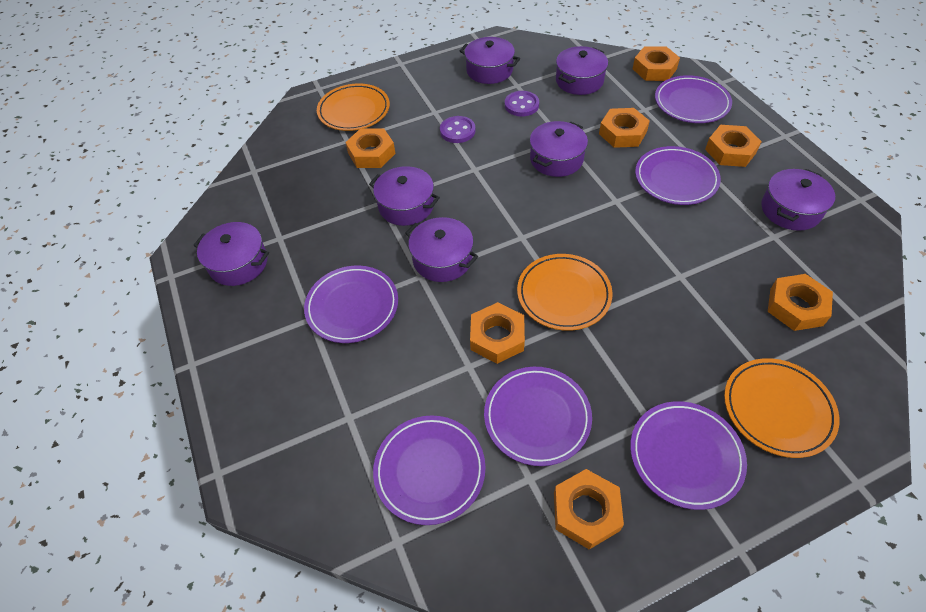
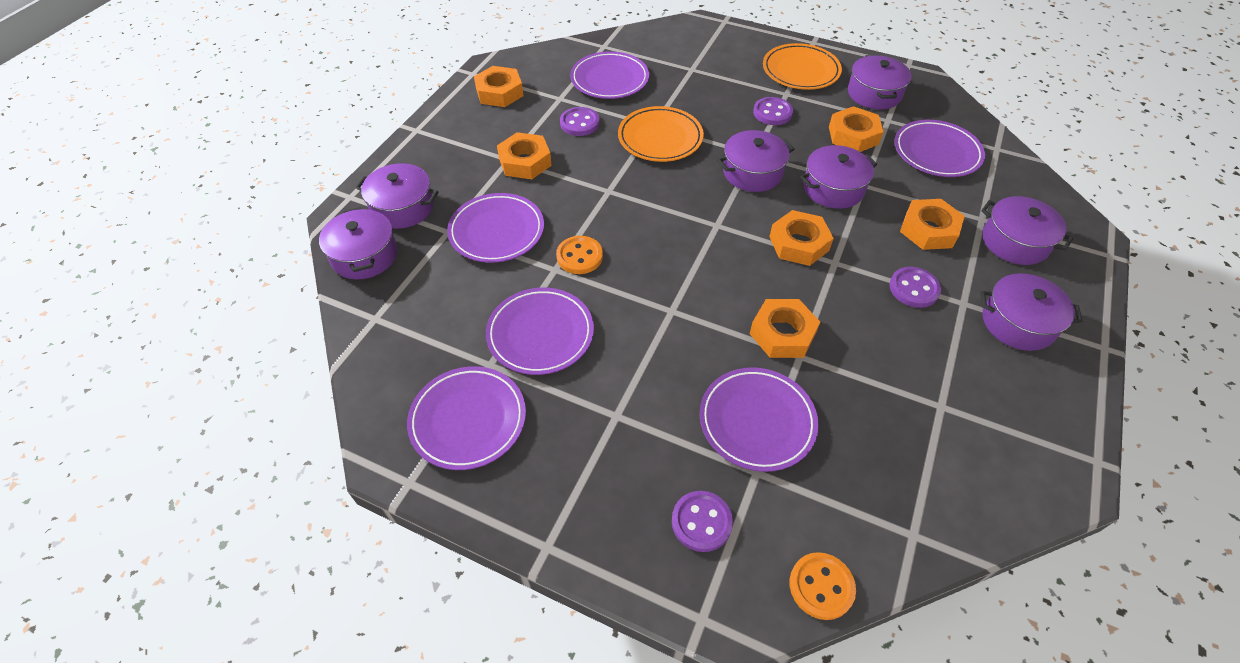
orange button: none = 0 -> [556,236,603,274] [789,552,856,620] = 2
orange nut: [345,128,396,168] [470,302,525,364] [554,469,624,550] [599,108,650,148] [633,46,680,81] [705,125,762,167] [768,274,833,331] = 7 -> [474,66,523,107] [497,132,552,179] [750,299,820,358] [769,210,834,266] [829,106,884,152] [900,199,965,250] = 6
orange plate: [317,83,390,131] [517,254,613,331] [724,358,839,458] = 3 -> [618,106,704,162] [763,43,842,90] = 2
purple button: [440,116,475,143] [505,91,539,117] = 2 -> [560,107,599,136] [672,491,733,552] [753,97,793,125] [889,267,941,308] = 4

